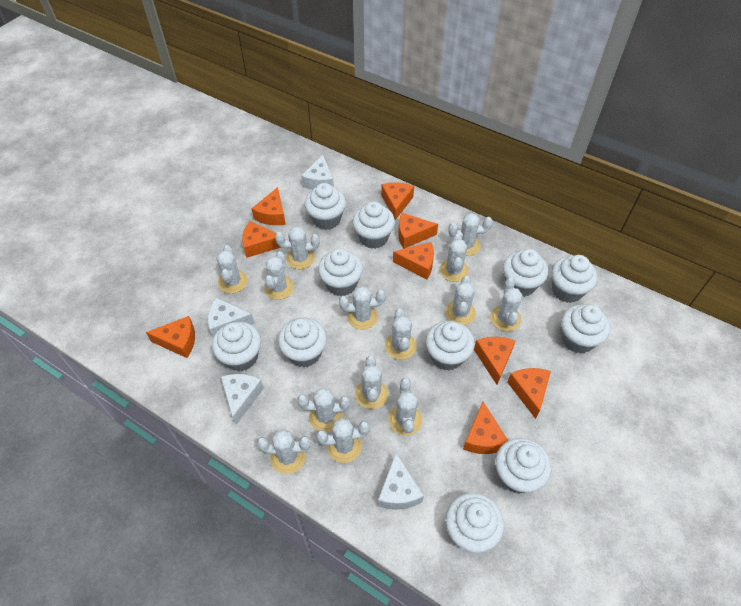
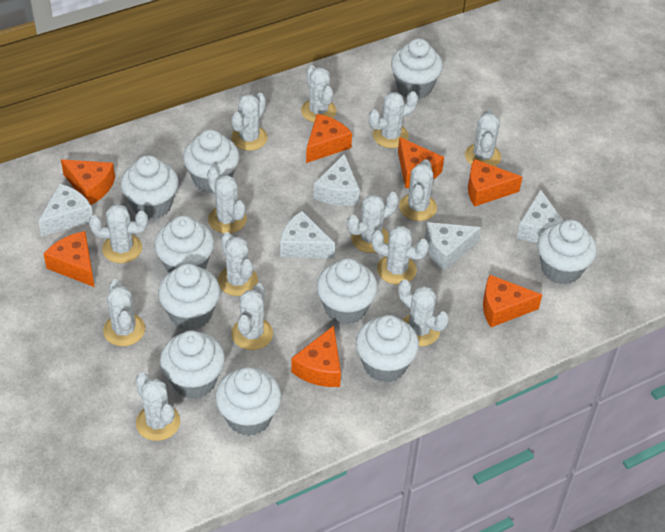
orange cheese: [146,316,195,358] [242,221,281,258] [252,187,286,225] [381,182,414,220] [393,242,434,279] [398,213,438,249] [463,402,508,454] [474,337,516,385] [507,368,551,419] = 9 -> [44,231,95,287] [61,159,115,205] [291,325,341,387] [306,114,352,163] [398,137,444,188] [468,159,522,207] [483,275,542,327] = 7
white cheese: [208,298,255,337] [221,374,264,425] [301,155,334,190] [378,453,424,510] = 4 -> [38,184,93,237] [280,211,335,258] [314,154,360,206] [425,222,481,271] [517,189,564,243] = 5
white cupcake: [212,321,261,371] [278,318,327,367] [304,183,346,230] [318,248,363,296] [353,201,395,249] [426,321,475,371] [445,493,504,553] [495,438,551,494] [503,249,548,297] [551,255,598,303] [561,304,610,354] = 11 -> [121,155,179,220] [154,216,215,273] [158,264,220,331] [160,331,225,399] [183,130,239,193] [215,367,282,436] [316,258,378,325] [356,315,419,383] [391,38,443,99] [537,220,597,285] = 10

